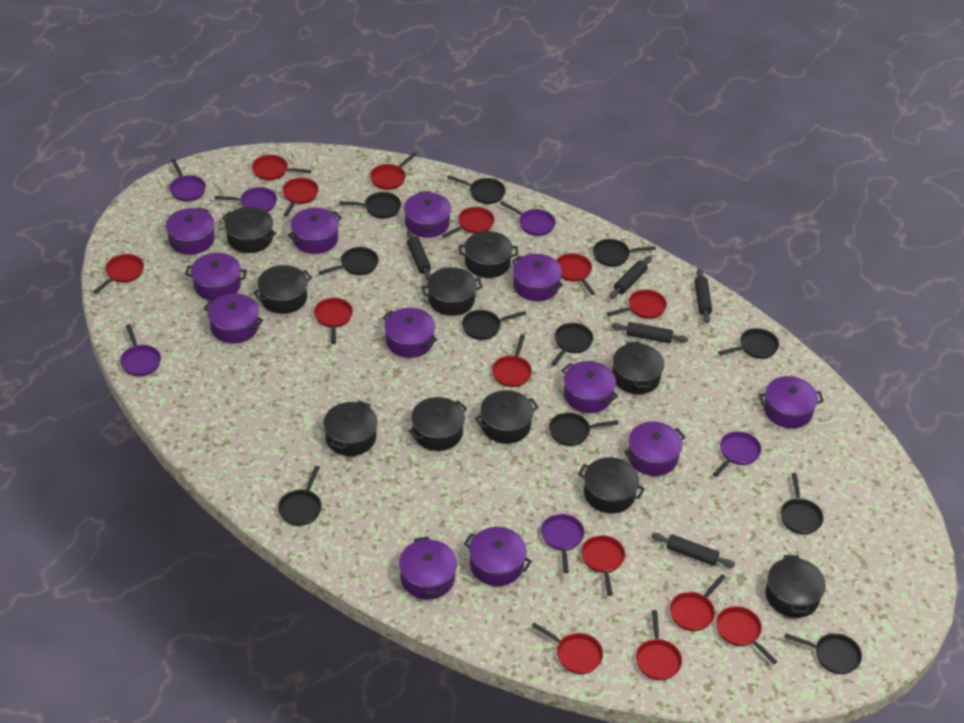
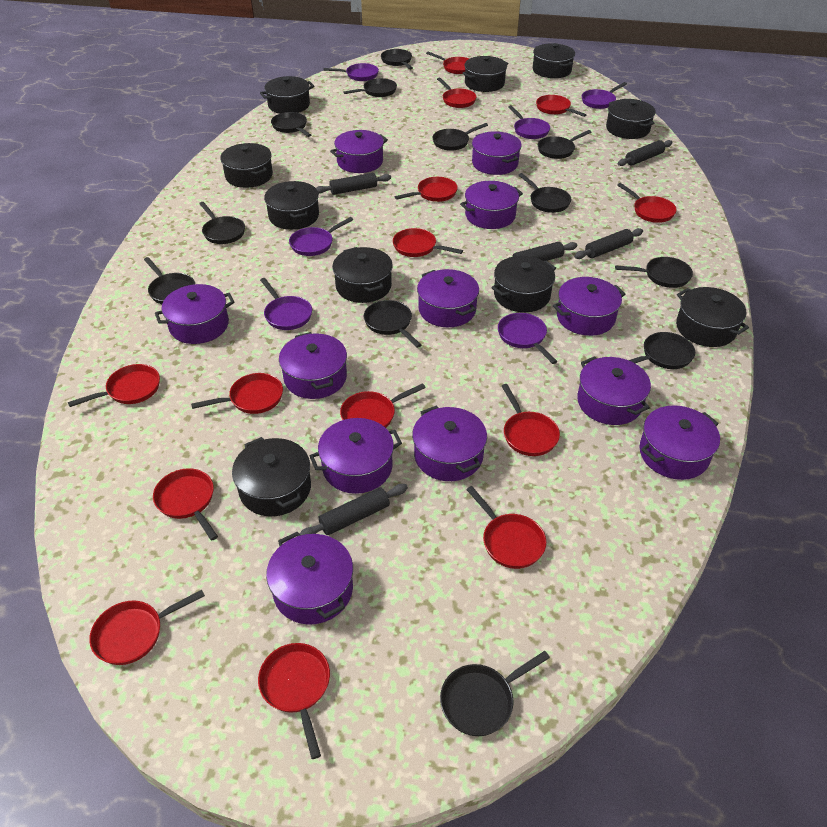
black pan: [278,466,322,526] [319,247,379,275] [339,192,401,219] [447,175,506,204] [462,310,526,340] [549,413,619,446] [551,323,593,366] [593,239,656,267] [718,328,779,359] [780,473,824,534] [784,633,862,674] = 11 -> [144,257,195,304] [199,202,245,244] [271,112,311,137] [344,78,397,97] [364,300,421,348] [381,49,413,70] [432,123,488,151] [440,651,550,736] [519,173,571,213] [538,130,591,159] [615,257,693,288] [629,332,695,369] = 12

